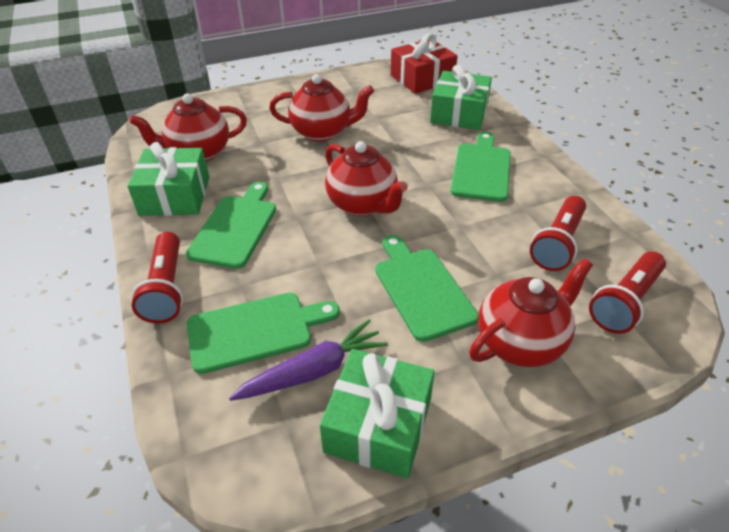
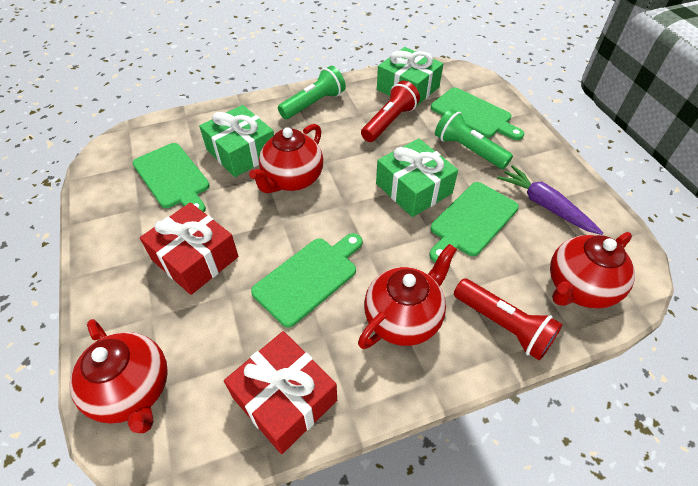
green flashlight: none = 0 -> [278,66,346,119] [435,109,513,169] = 2
red flashlight: [132,232,183,323] [530,196,586,271] [589,251,666,334] = 3 -> [361,81,420,142] [454,278,563,361] = 2
red gift: [391,34,457,94] = 1 -> [140,202,239,295] [224,331,337,454] = 2

